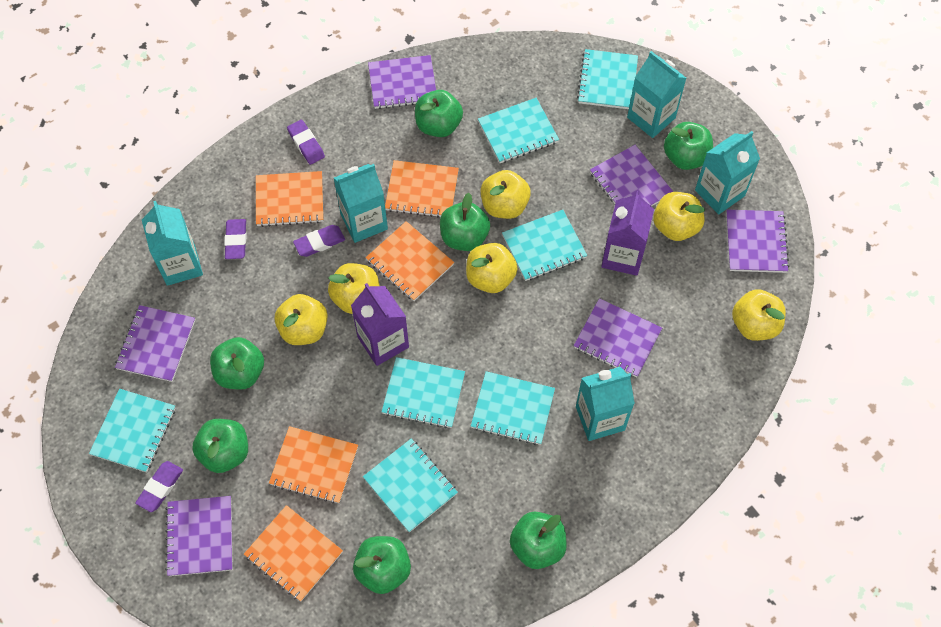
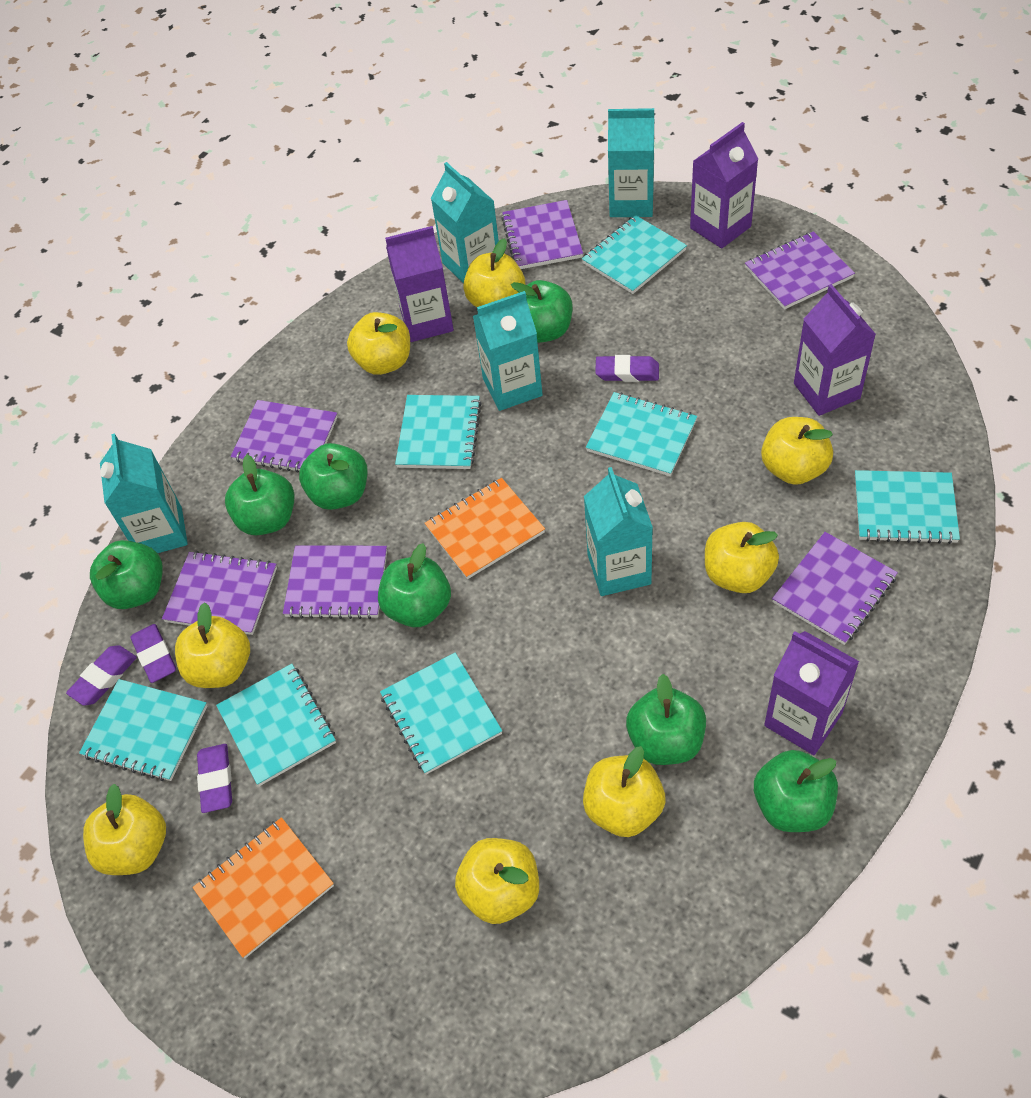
orange notebook: [244,505,343,601] [256,171,323,227] [269,426,358,504] [366,221,454,301] [385,160,459,218] = 5 -> [192,817,334,958] [425,478,545,579] = 2
purple carton: [351,283,409,366] [601,191,654,276] = 2 -> [385,226,454,342] [690,122,758,249] [764,631,859,755] [794,284,876,416] = 4
yellow apple: [275,294,328,345] [328,263,379,314] [466,243,518,293] [480,170,531,219] [653,192,705,241] [732,289,786,341] = 6 -> [83,784,166,875] [175,602,250,688] [347,312,410,375] [455,838,539,924] [463,238,525,307] [583,746,665,837] [705,522,779,593] [761,417,833,485] = 8

